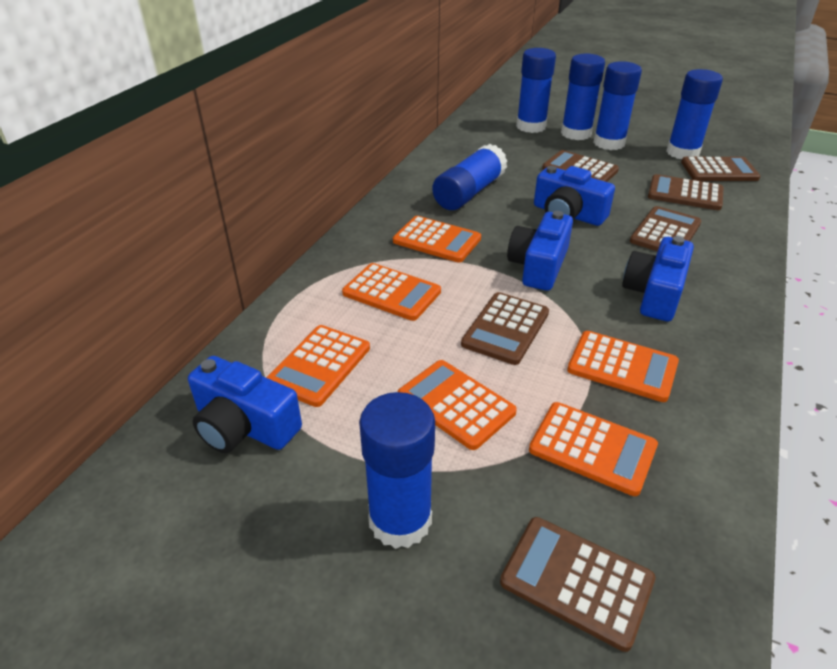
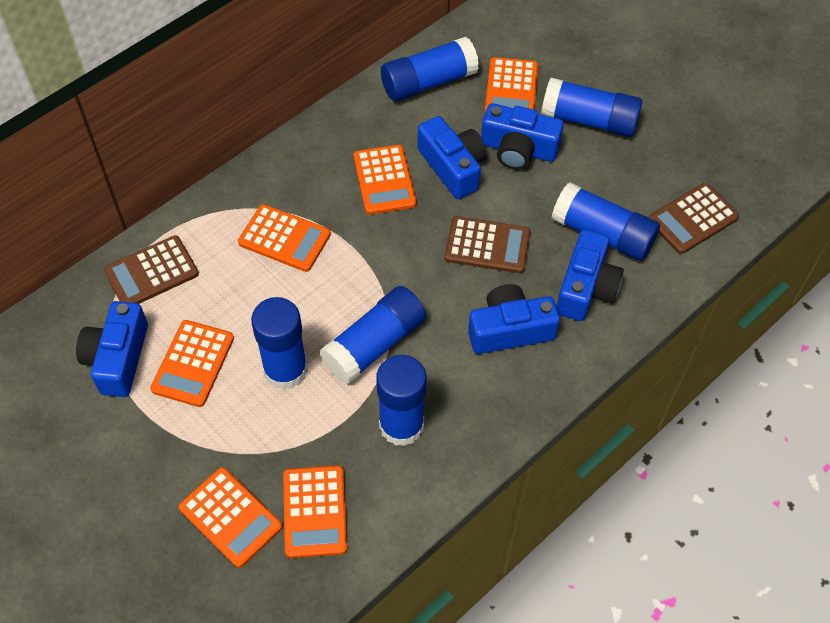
blue camera: [188,356,302,453] [507,211,573,291] [534,166,615,226] [622,236,694,321] = 4 -> [76,301,148,397] [417,116,486,199] [468,284,560,354] [481,103,564,170] [557,229,624,321] = 5
brown calculator: [461,292,549,365] [500,517,655,652] [542,150,619,182] [630,206,702,251] [648,174,724,210] [681,157,760,181] = 6 -> [104,235,199,304] [445,216,531,273] [648,183,739,254] = 3

